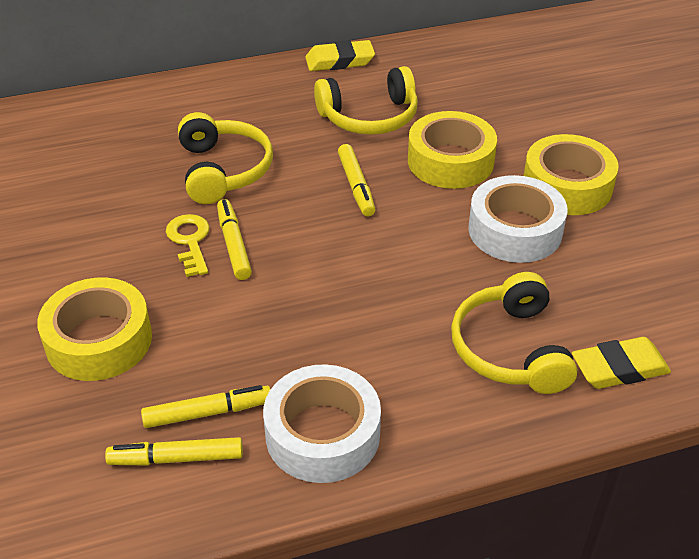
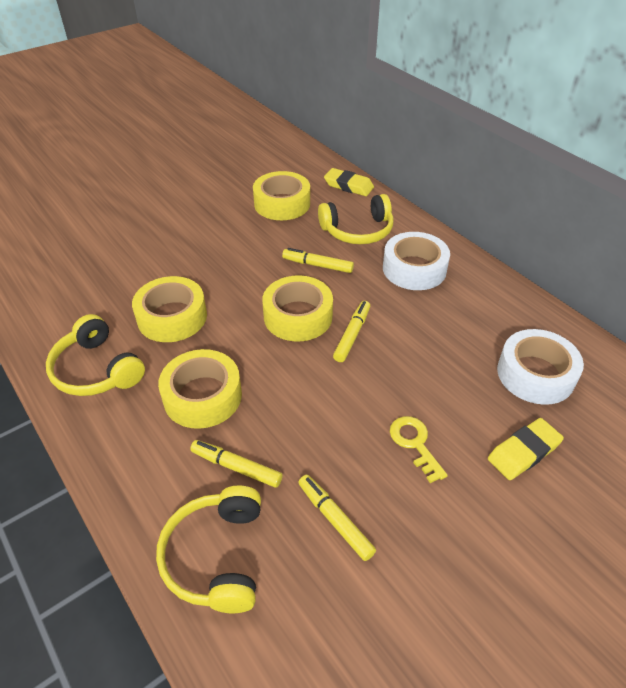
yellow tape: [37,277,152,381] [408,111,497,189] [524,134,619,215] = 3 -> [132,276,207,342] [158,349,242,429] [253,171,310,220] [262,275,333,342] = 4

